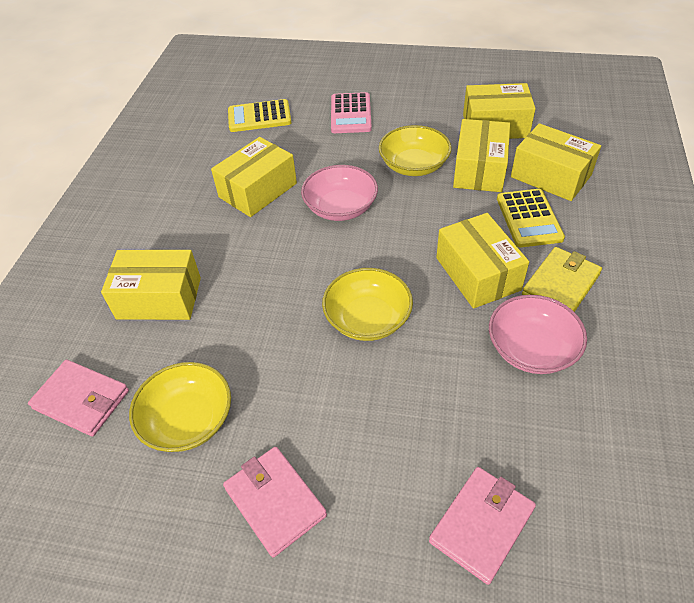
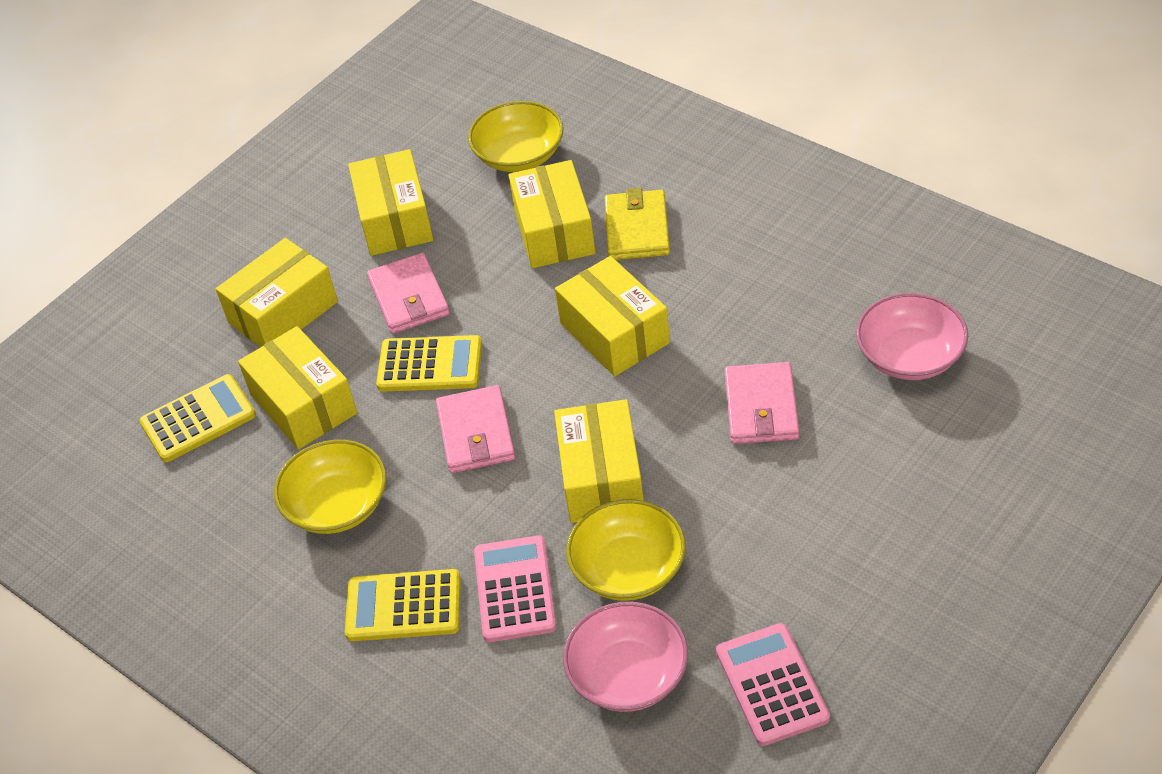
pink calculator: [331,92,372,133] = 1 -> [474,536,556,642] [716,623,830,746] = 2
yellow calculator: [228,99,291,132] [497,189,565,247] = 2 -> [140,374,256,462] [345,569,461,641] [376,335,482,392] = 3

